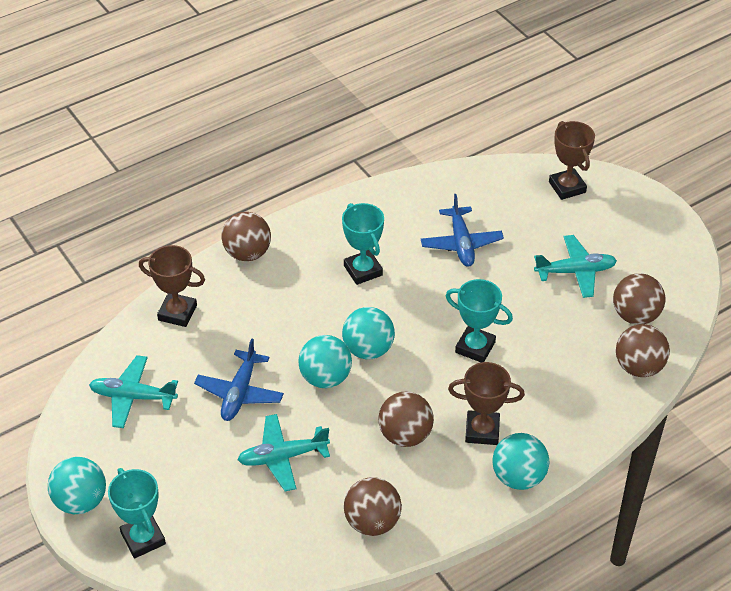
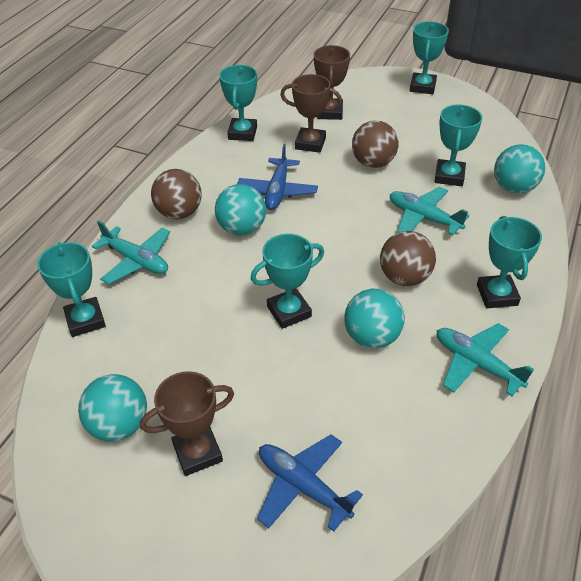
brown ball: [221,212,271,261] [344,477,402,536] [379,392,434,447] [613,273,665,325] [616,324,670,377] = 5 -> [151,169,202,219] [352,120,398,168] [380,231,436,286] = 3
turquoise trophy: [108,468,166,558] [342,203,384,285] [446,279,513,362] = 3 -> [37,242,106,337] [219,65,257,141] [251,234,324,329] [410,21,449,94] [435,105,482,186] [477,216,542,308] = 6

